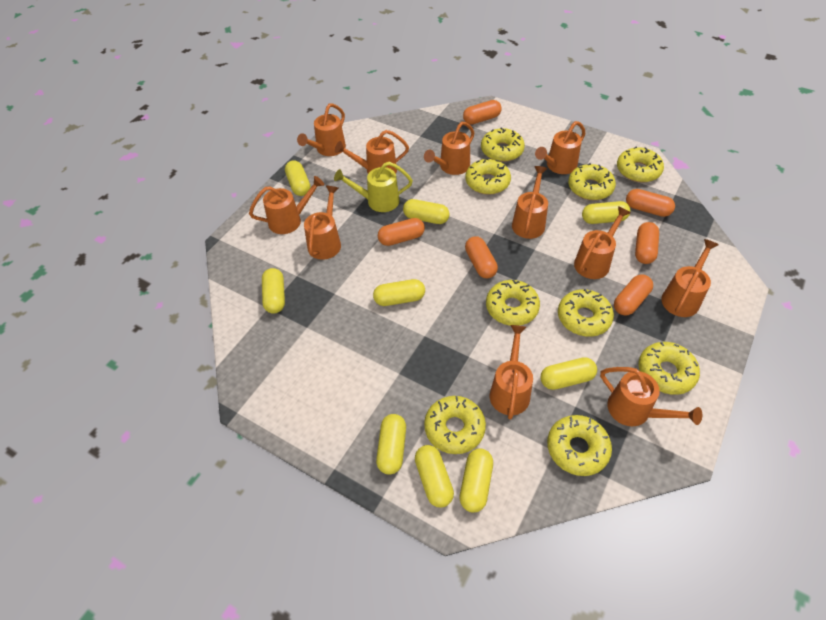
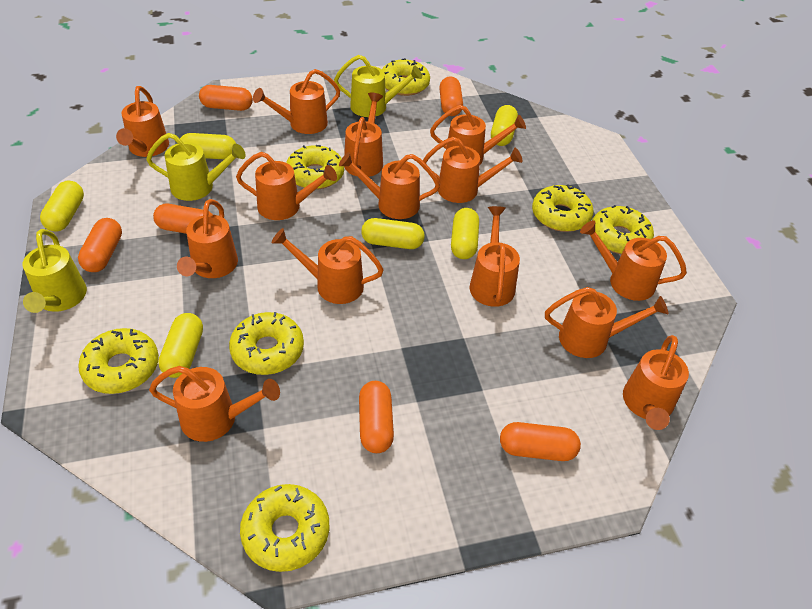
orange watering can: [249,176,324,234] [297,104,346,156] [304,185,341,260] [335,130,409,173] [424,122,474,175] [490,325,533,420] [512,166,548,239] [535,121,586,174] [574,206,631,279] [600,367,702,426] [661,239,719,317] = 11 -> [116,86,169,157] [149,366,280,442] [177,199,238,278] [236,152,337,220] [253,69,340,134] [272,228,384,304] [339,152,440,219] [344,93,383,177] [423,137,523,203] [430,105,526,164] [470,206,520,307] [545,287,668,358] [580,220,687,301] [623,335,689,430] = 14
yellow capsule: [262,268,285,314] [285,160,310,196] [373,279,425,306] [376,414,406,475] [403,199,450,224] [415,445,454,507] [460,449,493,513] [540,357,597,390] [582,201,630,224] = 9 -> [40,181,84,231] [158,313,203,378] [180,133,236,159] [361,218,425,249] [451,208,479,259] [491,105,518,146] = 6
yellow donut: [424,396,486,454] [465,158,511,195] [481,128,525,162] [486,280,540,326] [547,415,612,476] [558,289,614,337] [568,163,616,200] [617,147,664,183] [638,342,700,395] = 9 -> [78,328,159,394] [229,312,304,375] [240,484,330,572] [286,145,344,190] [382,58,430,96] [532,184,594,232] [592,205,654,254] = 7
yellow watering can: [334,162,413,212] = 1 -> [22,229,87,313] [146,133,246,201] [334,55,422,117] = 3

